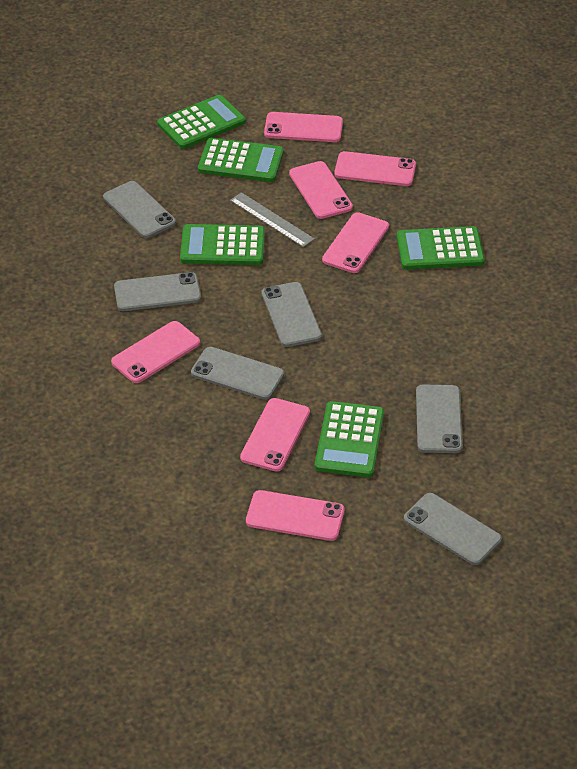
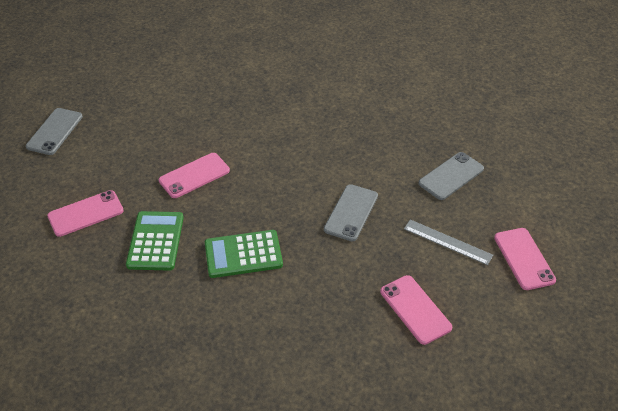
green calculator: [157,95,246,149] [180,224,265,265] [198,138,284,182] [315,401,384,477] [397,226,485,270] = 5 -> [126,211,184,271] [205,230,283,278] = 2
grey phone: [103,181,176,238] [114,272,201,311] [191,347,284,400] [262,282,322,347] [404,493,502,565] [416,384,463,453] = 6 -> [26,108,83,155] [324,184,378,241] [419,152,484,200] = 3
pink phone: [111,321,200,383] [240,398,310,472] [246,490,345,541] [264,112,343,142] [289,161,353,219] [322,212,389,273] [334,151,416,186] = 7 -> [47,190,124,237] [159,153,230,198] [380,275,452,345] [494,228,556,290] = 4

